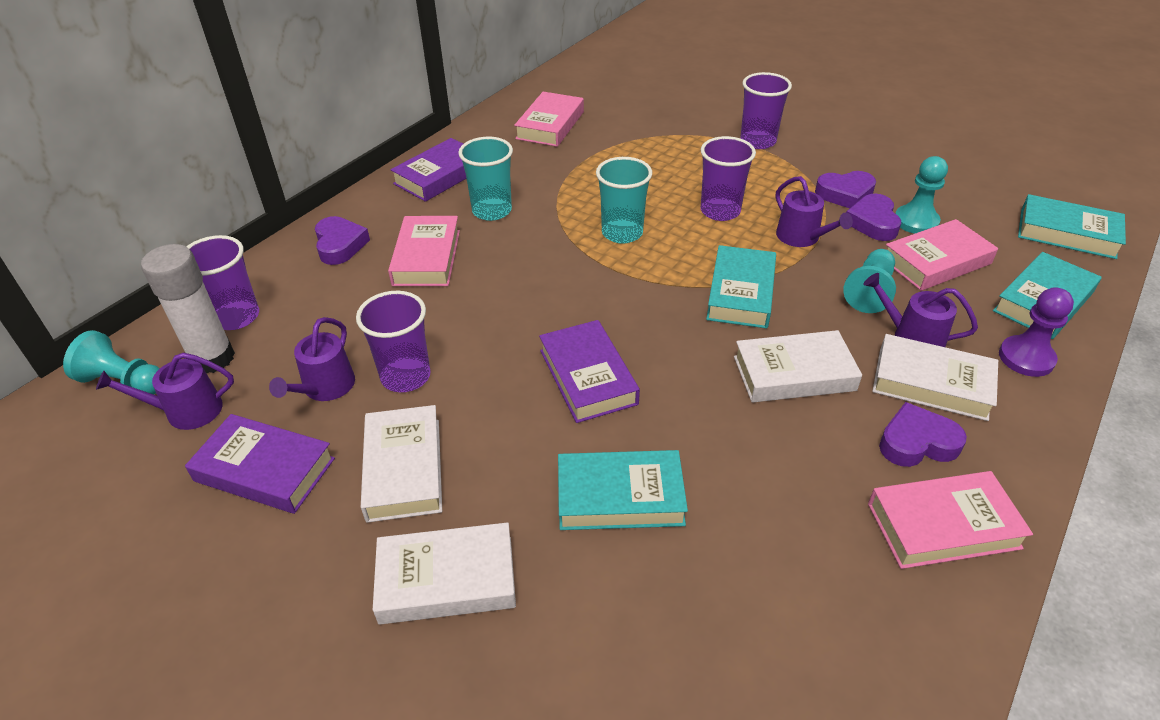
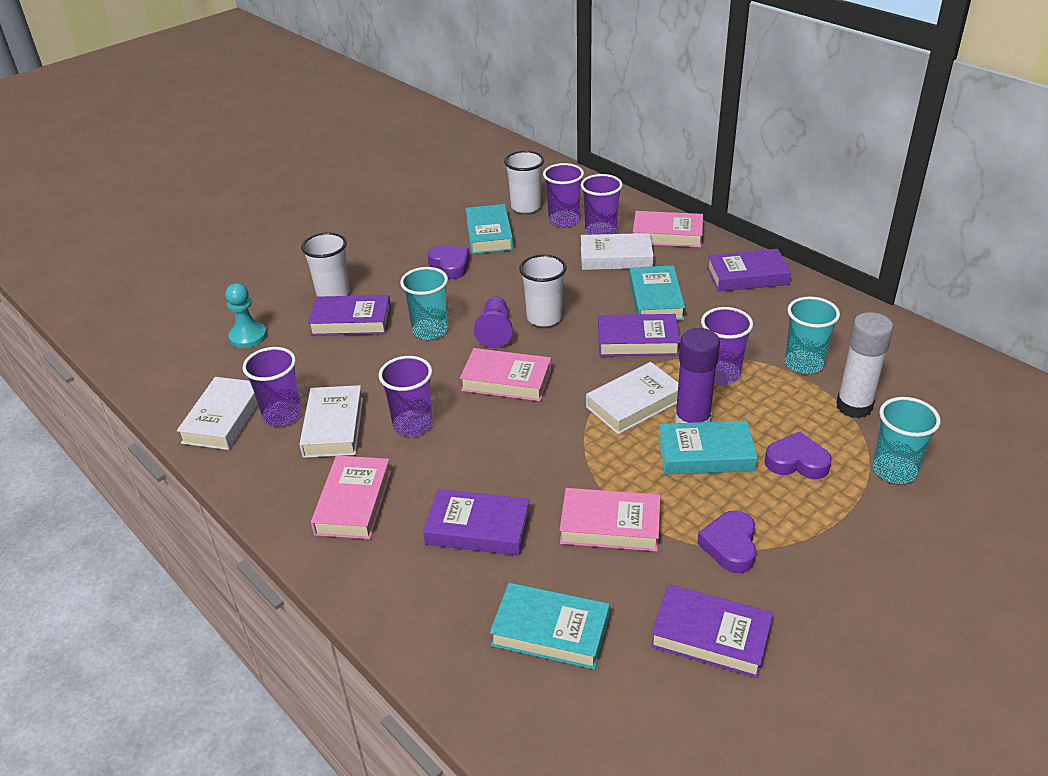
purple book: [185,414,335,514] [390,138,467,202] [539,320,640,423] = 3 -> [308,295,391,336] [423,489,530,556] [598,314,680,356] [650,584,773,678] [707,249,791,292] = 5
purple cup: [186,235,259,330] [356,291,431,392] [701,136,756,221] [740,72,792,149] = 4 -> [243,347,302,426] [379,356,433,436] [543,163,584,227] [581,174,623,235] [701,307,753,385] = 5
purple glue stick: none = 0 -> [675,328,720,423] = 1
purple heart: [315,216,370,265] [815,171,876,208] [846,194,901,241] [879,402,967,467] = 4 -> [428,245,470,279] [697,511,756,573] [765,432,832,479] = 3
purple watering can: [96,353,234,430] [269,317,355,401] [776,176,853,247] [863,273,978,347] = 4 -> none = 0
turquoise cup: [458,137,513,221] [596,157,652,244] = 2 -> [400,267,448,340] [785,296,840,374] [873,397,941,484] = 3
turquoise pawn: [63,330,160,394] [843,249,896,313] [895,156,948,234] = 3 -> [225,283,267,348] = 1
white cup: none = 0 -> [301,232,350,297] [504,151,544,213] [519,254,567,327] = 3

